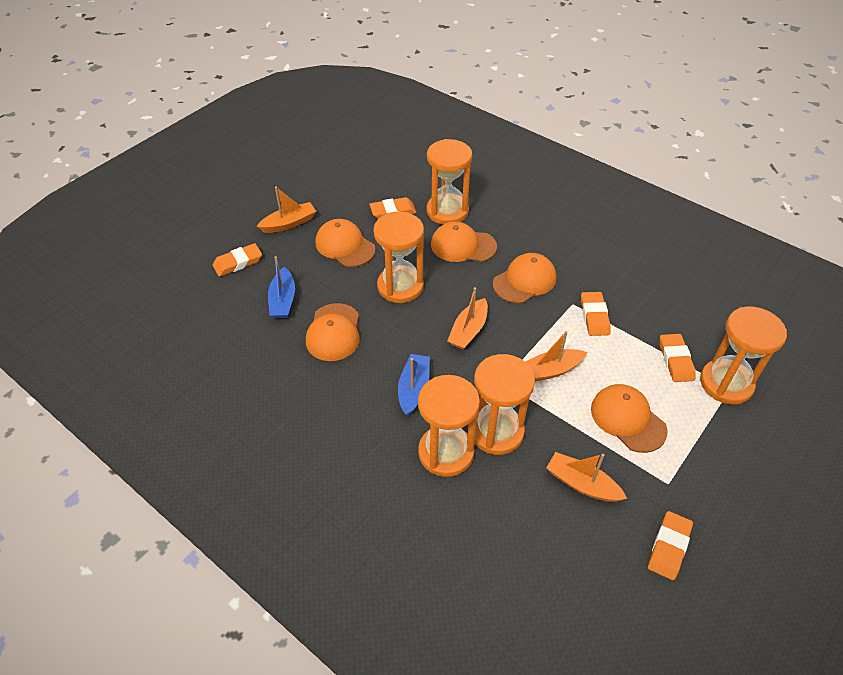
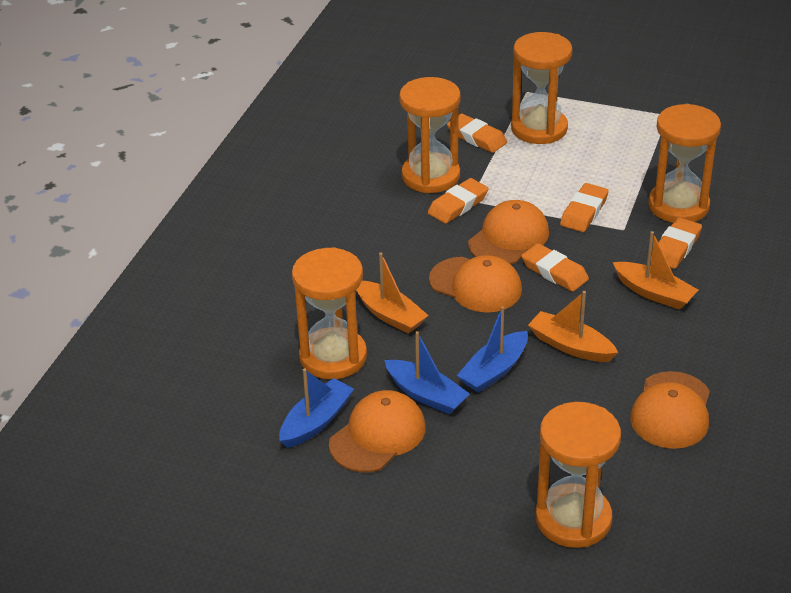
blue boat: [268,256,295,319] [398,354,430,416] = 2 -> [279,368,354,448] [384,331,470,414] [457,306,528,392] = 3
orange boat: [257,187,316,233] [447,287,488,350] [525,331,587,382] [546,452,627,502] = 4 -> [356,252,429,334] [528,291,618,362] [613,231,698,309] = 3
orange cap: [306,303,360,361] [315,219,375,267] [431,221,497,262] [493,253,557,303] [591,384,668,453] = 5 -> [329,390,426,472] [429,255,522,313] [468,200,549,264] [630,371,710,449] = 4

